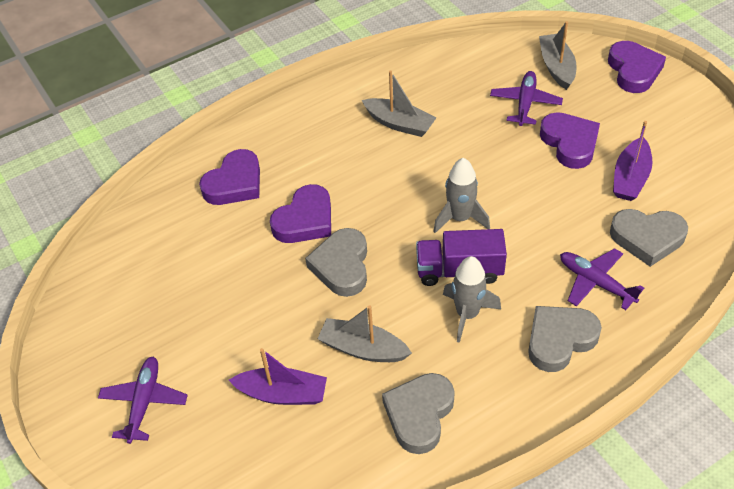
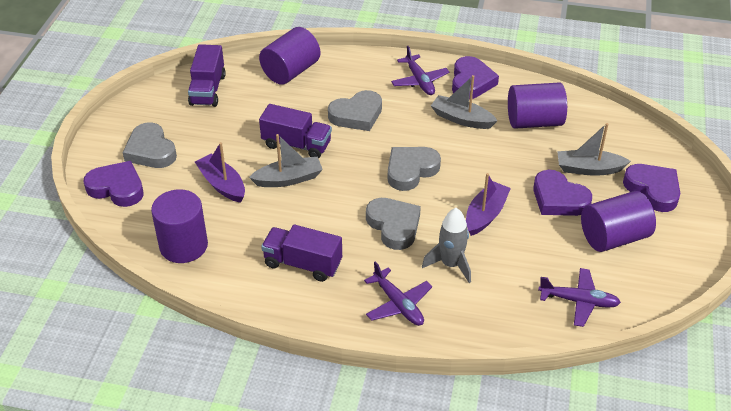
grey rocket: [433,158,490,233] [443,256,501,343] = 2 -> [422,208,471,283] = 1
purple cylinder: none = 0 -> [151,189,208,263] [259,27,320,85] [508,83,567,129] [581,191,656,252] = 4
purple truck: [416,229,507,286] = 1 -> [188,44,226,107] [259,104,332,159] [261,224,342,282] = 3

